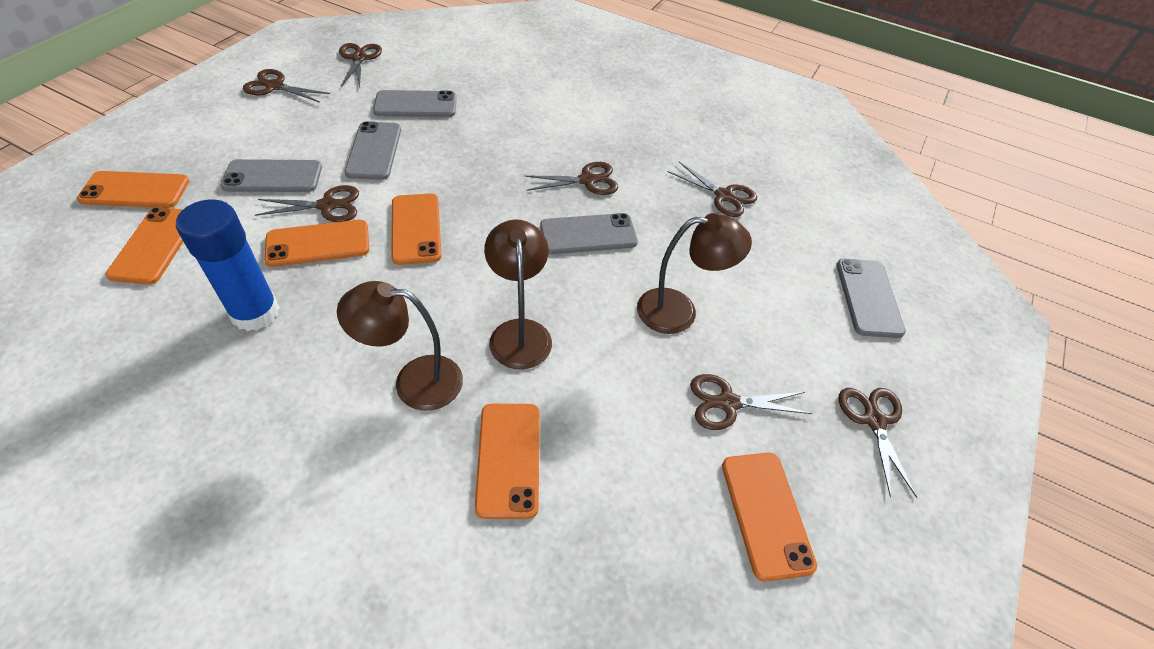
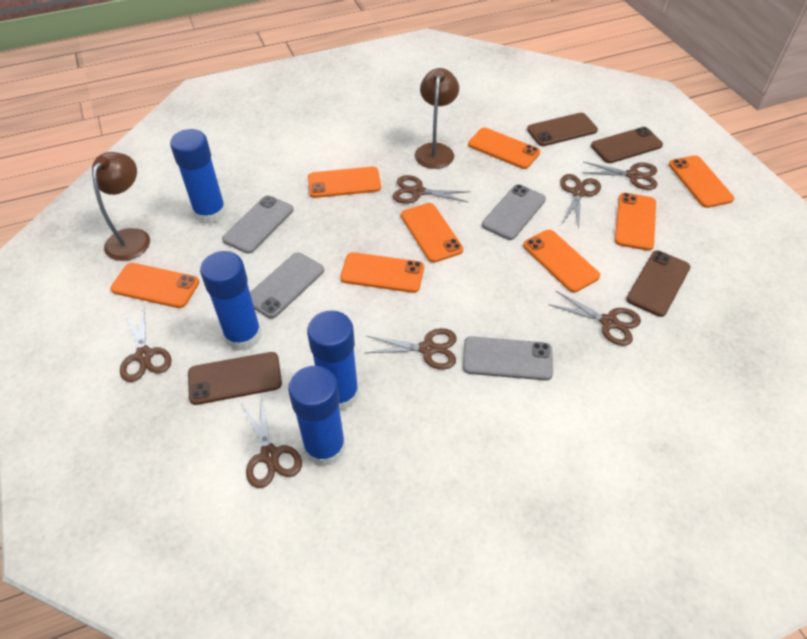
blue glue stick: [176,199,280,331] = 1 -> [170,129,227,224] [200,251,262,351] [288,366,346,467] [307,311,359,410] = 4
brown lamp: [337,281,463,411] [484,219,552,369] [637,213,752,334] = 3 -> [92,152,150,261] [415,68,459,169] = 2
brown phone: none = 0 -> [188,352,282,405] [527,113,598,146] [591,127,663,163] [626,251,691,317] = 4
grey phone: [221,159,322,192] [345,121,401,180] [373,90,457,117] [540,213,638,254] [836,259,906,338] = 5 -> [222,196,294,254] [250,253,324,318] [463,336,553,381] [482,184,546,240] = 4
orange phone: [77,171,189,208] [106,207,183,285] [264,220,369,267] [391,193,441,265] [475,404,540,519] [722,453,817,582] = 6 -> [110,263,199,308] [308,167,381,198] [340,252,424,293] [401,203,463,263] [468,128,540,169] [523,230,600,292] [615,193,656,251] [669,155,734,208] = 8

